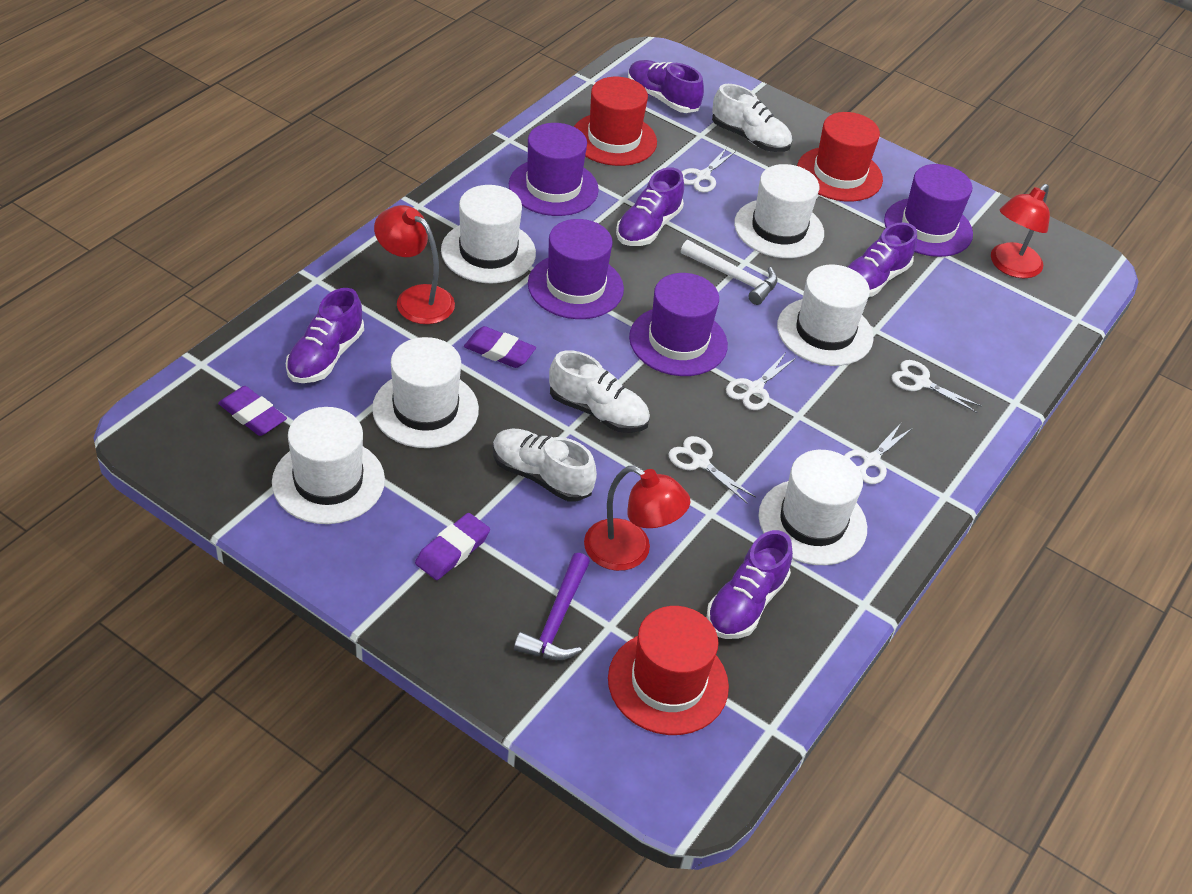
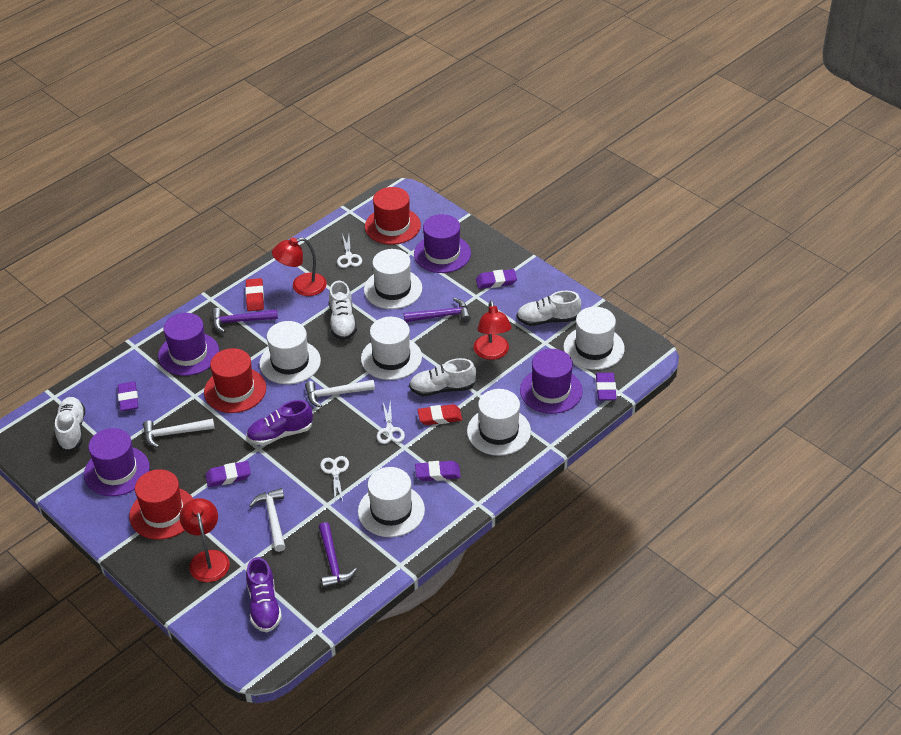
purple eraser: [218,386,287,436] [415,513,490,580] [464,326,536,368] = 3 -> [117,382,139,411] [205,461,251,487] [415,461,461,481] [476,269,517,289] [596,372,617,401] = 5
purple hammer: [514,553,590,660] = 1 -> [212,308,278,333] [319,522,357,588] [404,298,471,322] = 3
purple shoe: [286,288,364,383] [616,167,684,246] [628,60,704,113] [707,530,793,639] [848,222,917,297] = 5 -> [246,400,313,445] [246,557,282,632] = 2
red eraser: none = 0 -> [245,278,264,311] [418,404,462,425] = 2
white hammer: [681,240,778,305] = 1 -> [143,419,215,448] [249,488,285,552] [305,380,375,408] = 3
white scissors: [668,436,756,503] [681,148,736,192] [726,354,796,410] [844,423,911,484] [892,360,982,413] = 5 -> [320,456,349,501] [337,234,362,268] [377,401,405,444] = 3
white shoe: [493,428,597,502] [549,350,650,433] [712,84,792,152] = 3 -> [55,397,85,451] [329,281,357,340] [409,358,476,396] [517,291,581,326] = 4

